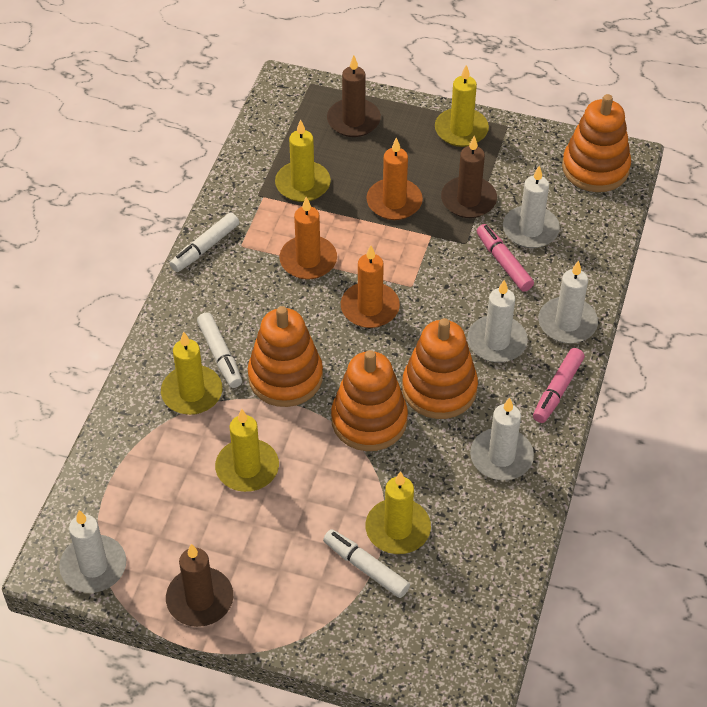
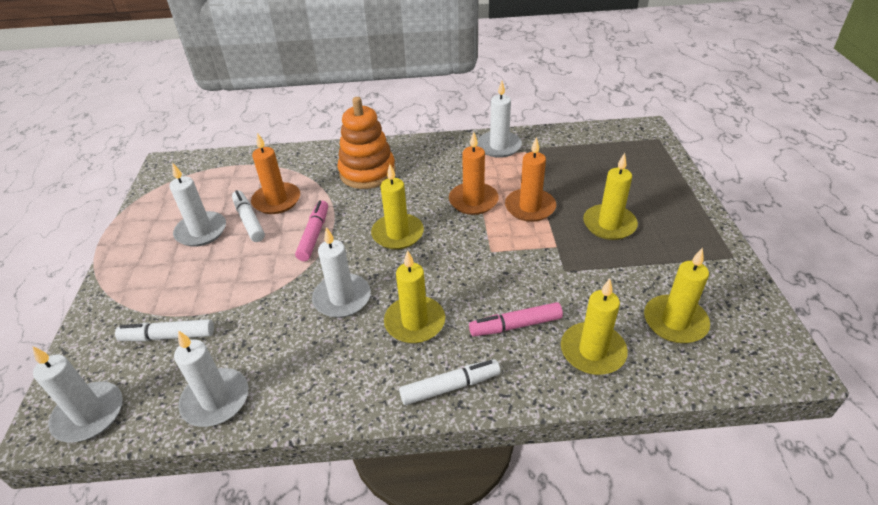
brown candle: [166,544,233,627] [327,56,381,137] [441,136,497,218] = 3 -> none = 0
orange stacking toy: [248,306,323,407] [331,350,408,451] [402,318,478,419] [562,94,631,192] = 4 -> [337,97,396,189] = 1

